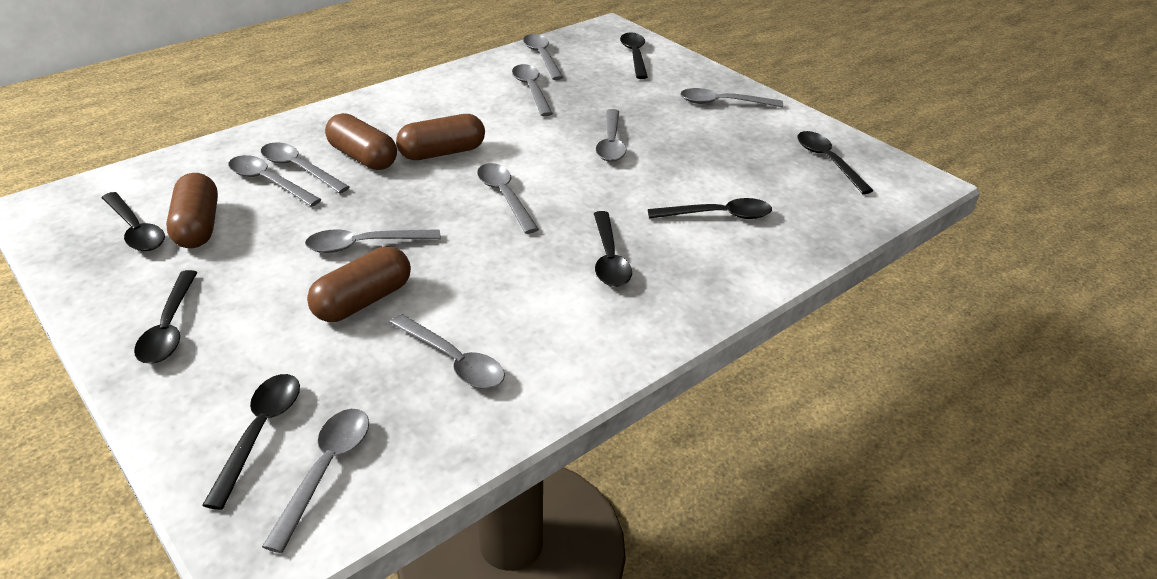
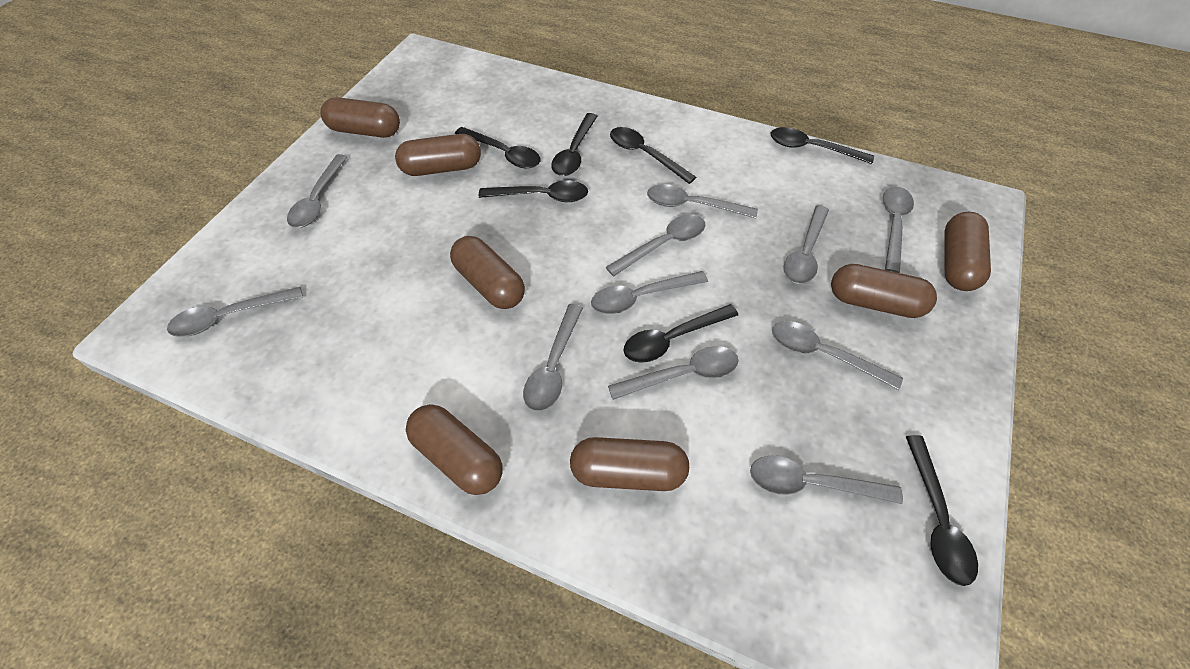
brown capsule: [166,173,218,248] [307,247,411,322] [325,113,397,170] [396,114,485,160] = 4 -> [320,97,400,138] [395,134,481,176] [406,404,502,495] [450,236,525,309] [570,437,689,491] [831,264,937,318] [945,212,991,291] = 7
grey spoon: [228,155,322,207] [261,142,350,193] [262,409,369,553] [305,229,441,253] [390,314,505,389] [477,163,539,234] [512,64,553,116] [523,34,564,80] [596,109,626,162] [680,88,783,107] = 10 -> [167,287,303,337] [287,154,347,228] [523,304,583,411] [591,271,708,314] [606,214,705,276] [608,346,739,400] [647,184,758,218] [750,456,903,504] [772,321,903,390] [784,205,829,284] [883,187,914,273] = 11

